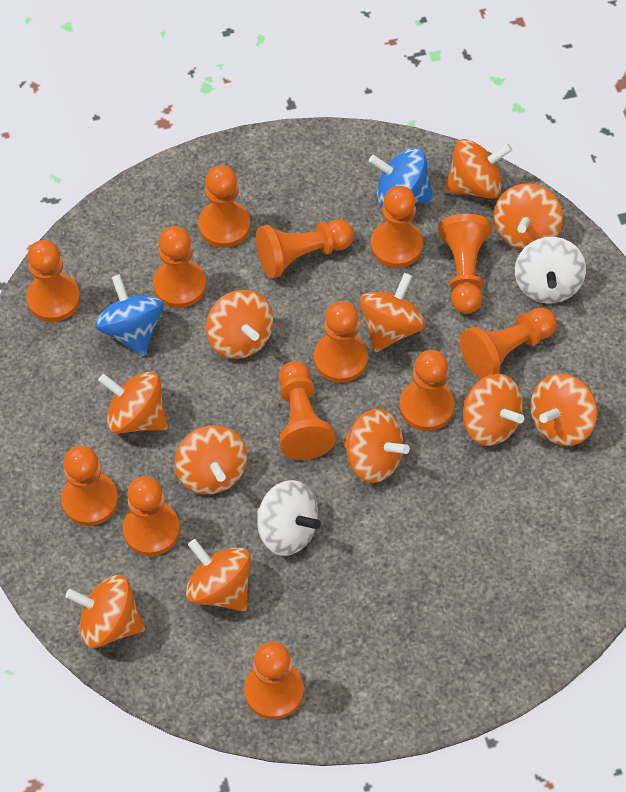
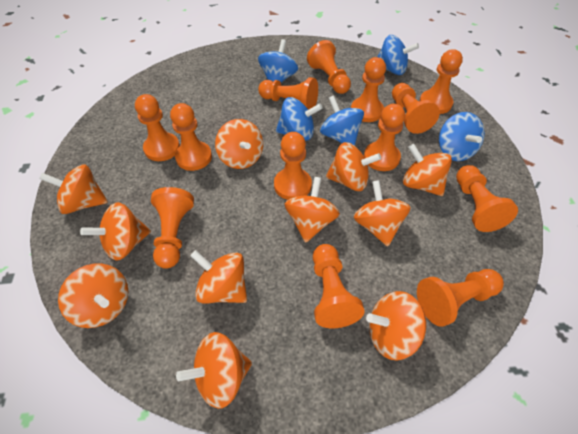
blue spinning top: [95,274,163,356] [369,148,433,207] = 2 -> [258,39,298,82] [276,97,323,141] [320,95,364,146] [377,35,419,75] [439,112,485,161] = 5
white spinning top: [257,480,321,556] [515,237,586,303] = 2 -> none = 0

